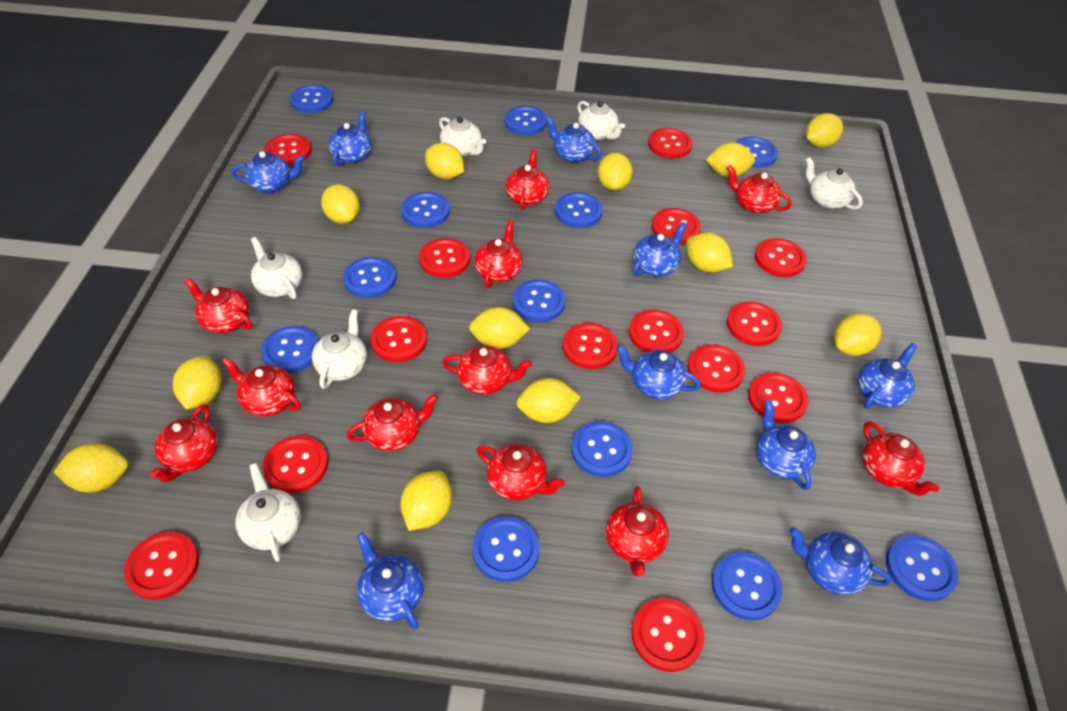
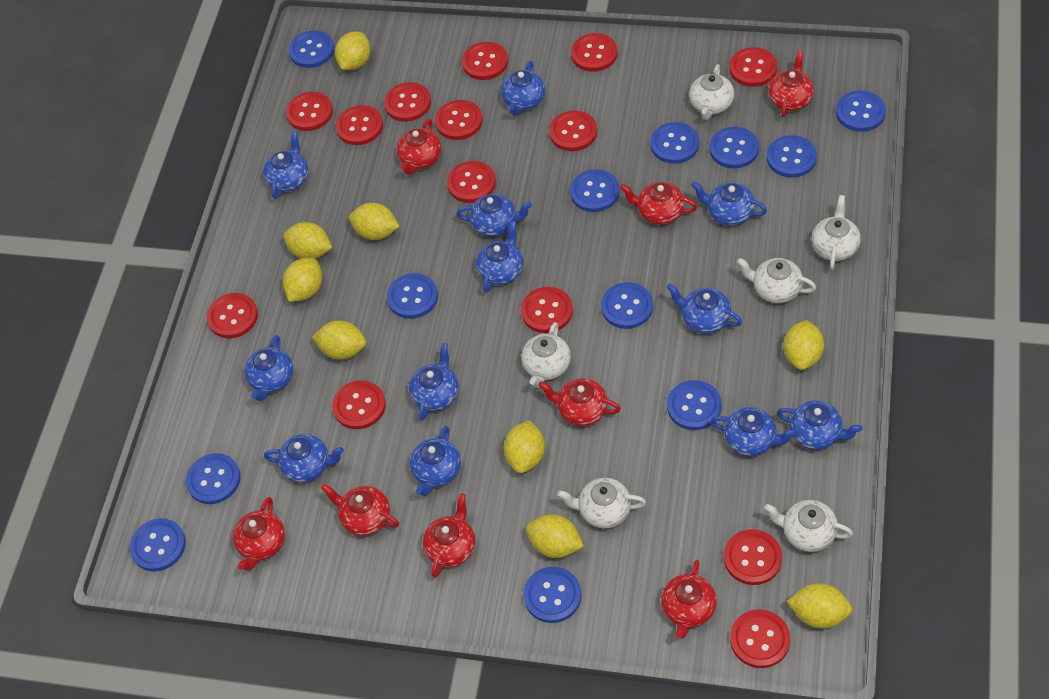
blue teapot: [231,151,305,193] [328,110,372,166] [357,532,424,630] [545,116,602,163] [616,345,701,399] [633,222,687,277] [756,400,816,490] [789,527,892,595] [857,343,917,409] = 9 -> [245,335,294,401] [263,131,308,199] [264,434,344,483] [409,343,458,420] [410,426,461,496] [456,194,532,237] [476,221,523,292] [501,61,545,116] [667,284,742,334] [691,181,767,226] [711,407,796,456] [777,401,863,450] = 12
red teapot: [149,404,218,482] [184,277,252,333] [222,357,301,417] [346,394,438,451] [442,345,532,395] [474,220,523,288] [477,444,565,500] [505,149,549,210] [606,486,669,576] [727,165,792,214] [862,421,939,496] = 11 -> [233,497,285,571] [321,484,399,536] [397,119,441,175] [423,493,475,578] [538,378,621,426] [620,182,697,225] [661,560,717,639] [768,50,814,117] = 8
yellow lemon: [54,443,129,492] [173,356,222,409] [321,184,360,224] [400,470,452,531] [425,143,464,179] [469,307,530,349] [516,378,581,423] [598,153,633,191] [686,233,733,273] [706,142,755,177] [806,113,843,147] [834,313,881,356] = 12 -> [283,222,332,259] [283,258,322,302] [312,321,366,359] [335,32,370,70] [349,203,400,240] [504,420,545,473] [526,514,584,558] [783,320,824,370] [787,583,852,629] = 9

